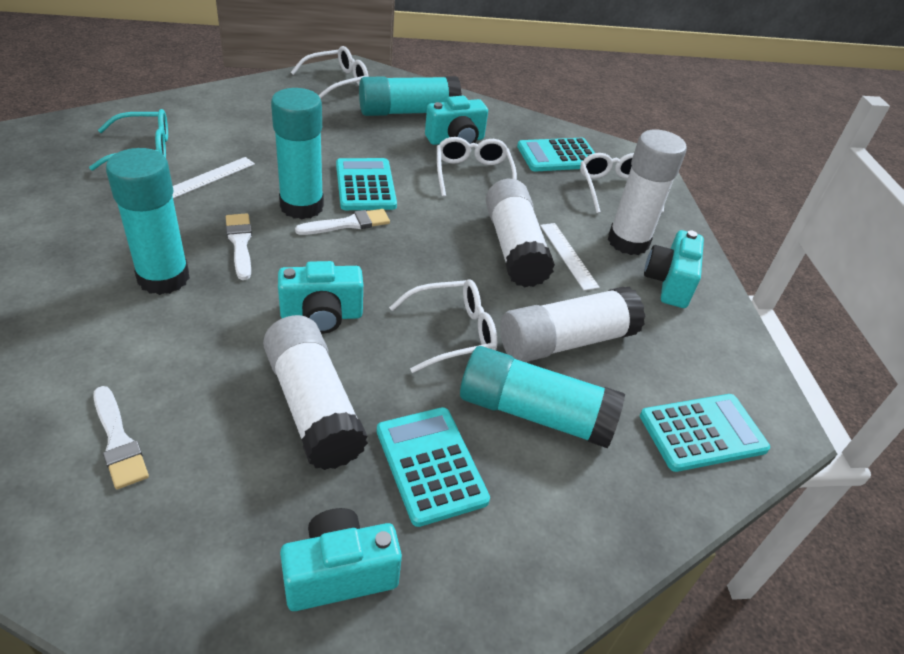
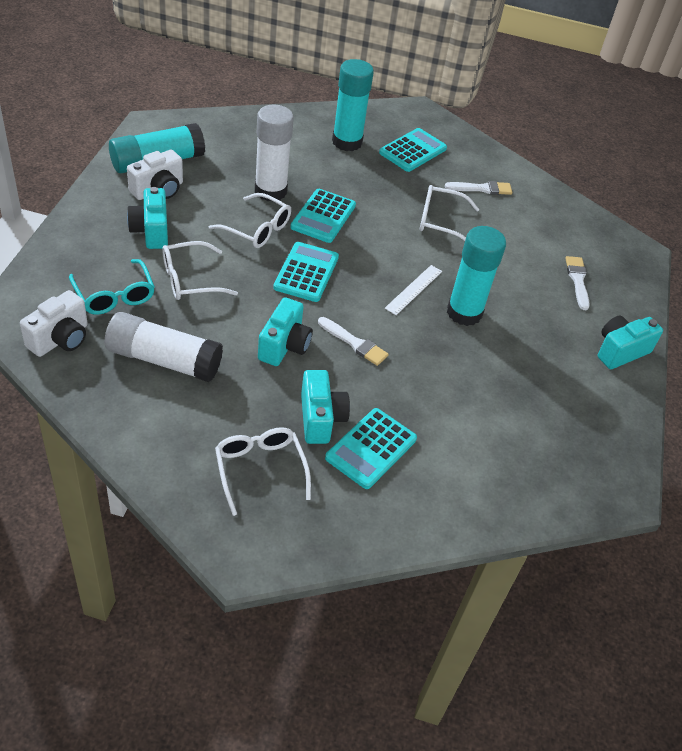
turquoise glue stick: [106,148,190,295] [271,88,324,219] [359,76,462,116] [460,346,625,448] = 4 -> [109,123,205,173] [332,59,374,151] [447,226,506,326] = 3
white camera: none = 0 -> [20,290,88,357] [127,150,183,200] = 2
white glue stick: [263,315,368,470] [486,179,555,288] [500,286,645,362] [608,130,687,255] = 4 -> [105,312,223,382] [255,105,294,201] = 2
white ruler: [172,157,255,198] [540,223,600,291] = 2 -> [385,265,442,315] = 1

